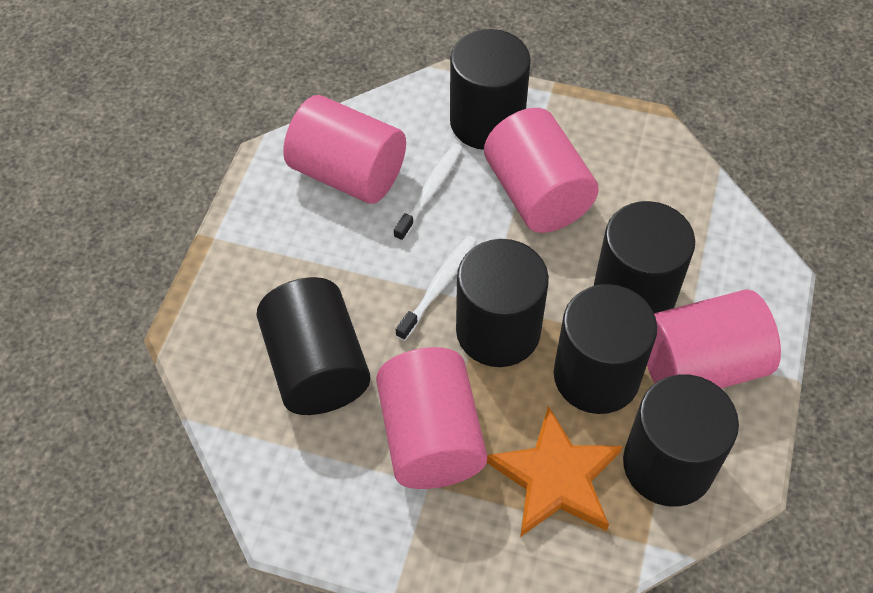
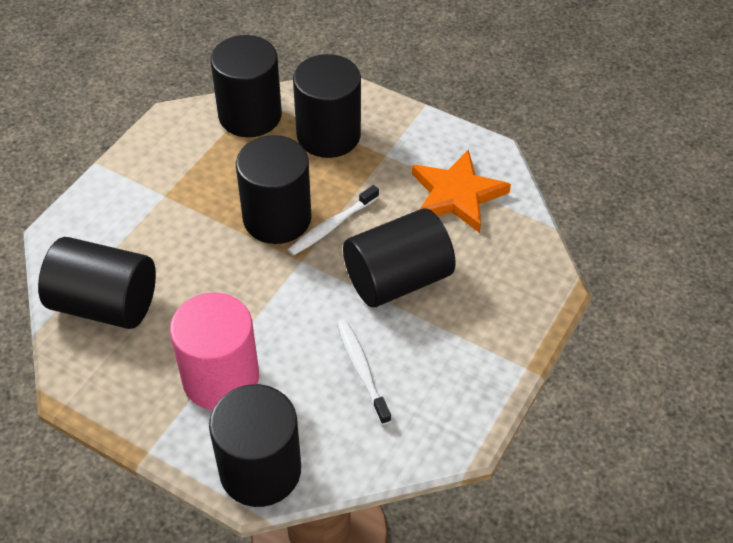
pink cylinder: [283,95,406,204] [376,347,487,489] [484,108,599,233] [647,289,781,388] = 4 -> [170,293,259,410] = 1

